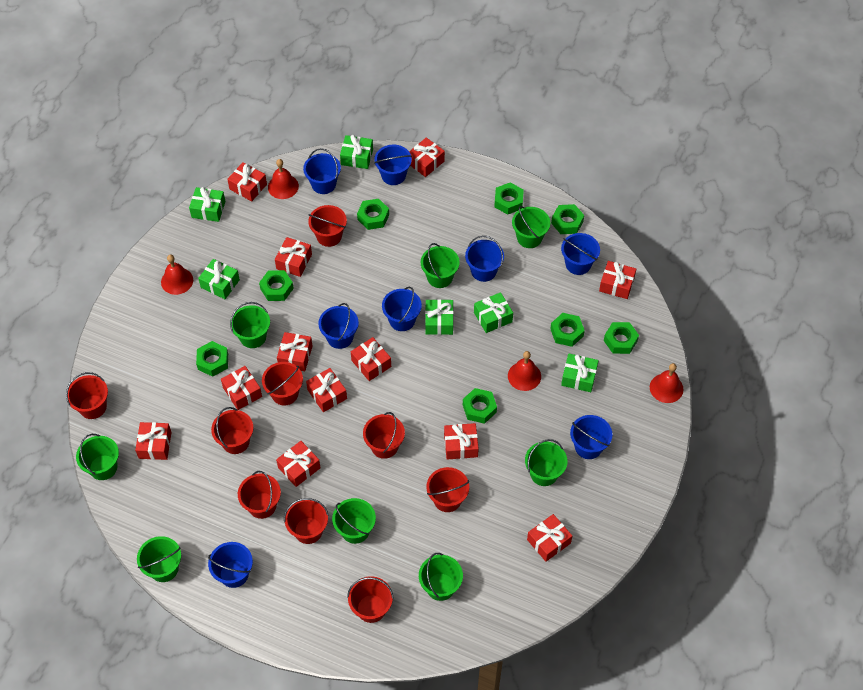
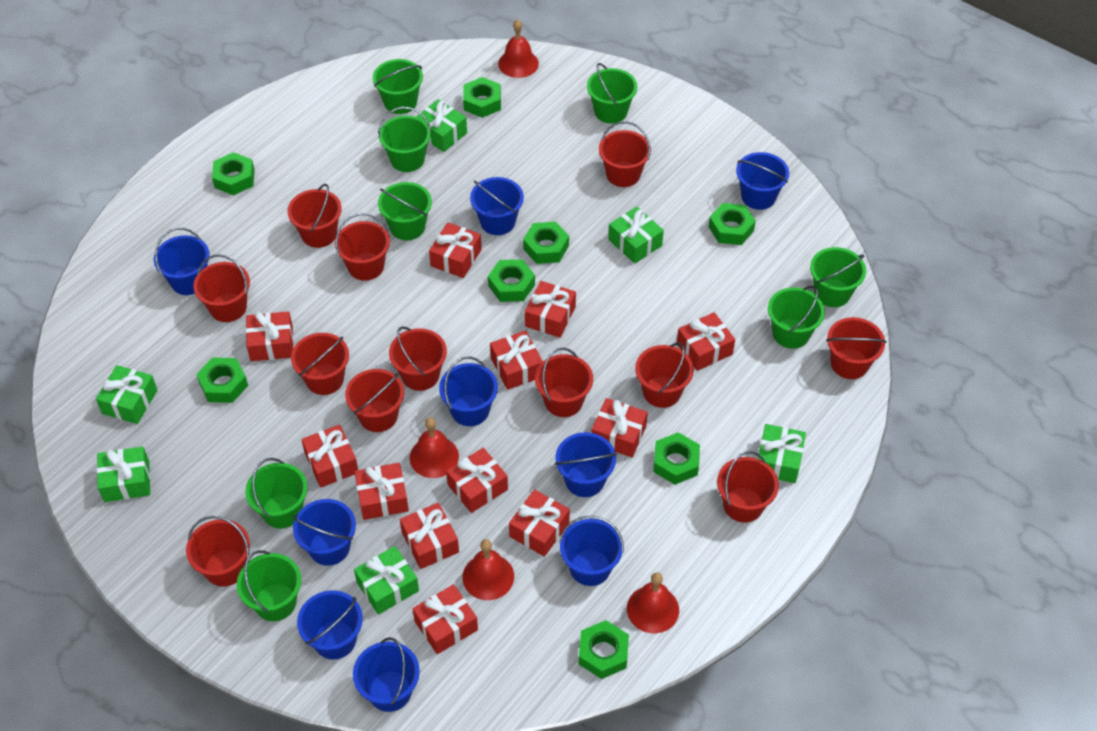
blue bucket: [208,542,253,588] [303,148,341,194] [318,303,359,349] [374,145,412,185] [382,287,422,331] [465,235,504,282] [561,233,600,275] [570,415,612,459] = 8 -> [154,228,210,295] [293,499,356,566] [297,590,363,659] [353,637,420,712] [439,356,498,426] [470,177,524,235] [555,432,617,497] [559,516,624,586] [736,152,789,210] = 9
red bucket: [66,372,108,419] [211,407,253,454] [238,471,281,519] [262,362,303,405] [284,498,329,544] [308,205,347,247] [347,576,394,623] [363,412,405,459] [426,467,469,512] = 9 -> [186,516,250,587] [193,254,250,322] [287,184,342,248] [291,333,349,395] [335,213,390,281] [345,369,404,432] [389,326,447,391] [535,348,593,417] [599,121,651,187] [635,343,694,408] [717,451,779,522] [826,317,887,379] = 12

